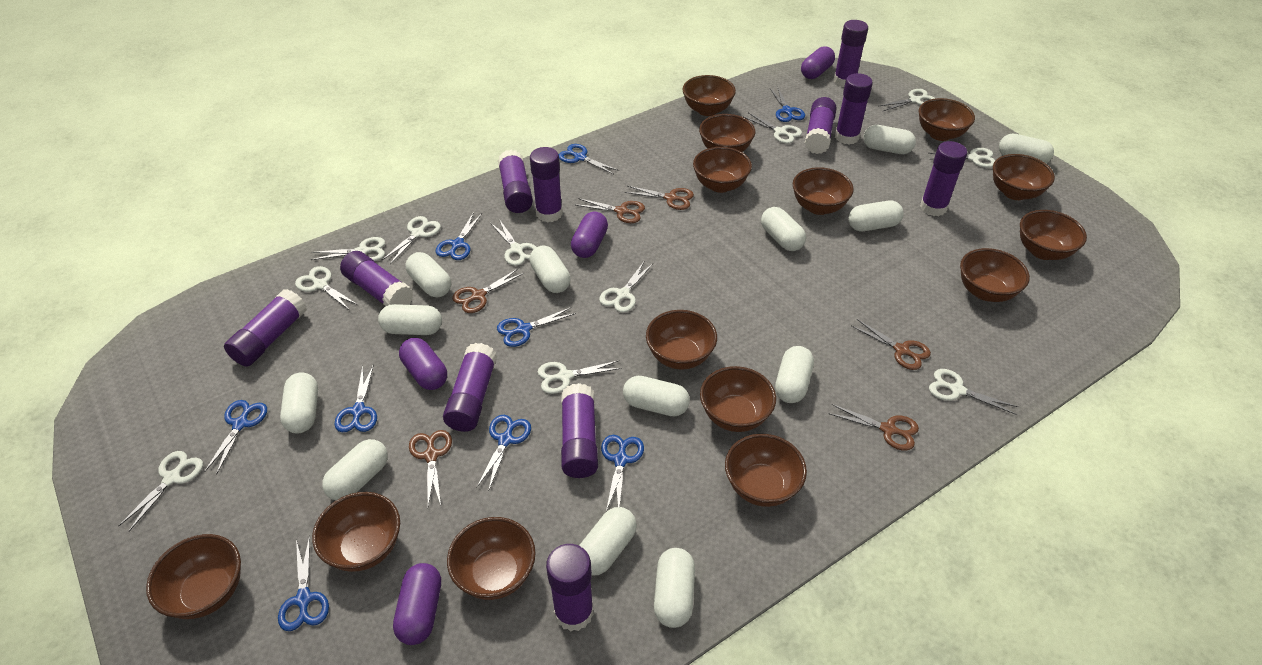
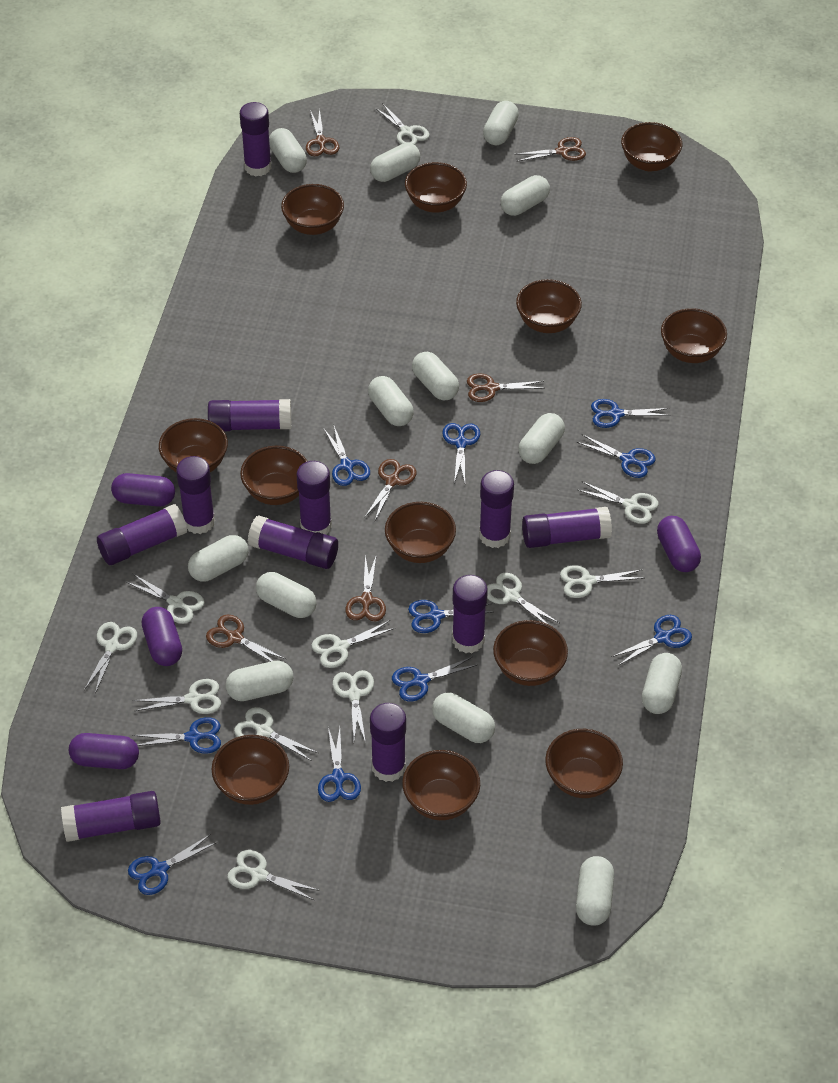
blue scissors: [204,400,267,475] [278,535,329,631] [334,364,377,432] [436,212,482,260] [477,415,531,489] [497,307,576,347] [559,144,619,174] [601,435,644,511] [770,88,805,122] = 9 -> [128,834,217,895] [132,717,221,754] [318,727,361,802] [324,426,370,486] [392,657,477,701] [408,600,493,633] [442,423,480,483] [577,434,656,478] [591,399,670,428] [611,615,692,666] = 10
brown bowl: [146,534,241,619] [312,492,400,572] [447,517,536,600] [646,310,717,370] [682,75,736,116] [693,147,752,193] [699,114,755,152] [700,366,776,432] [725,434,807,507] [792,167,854,215] [919,98,975,141] [960,248,1030,302] [993,154,1055,200] [1020,210,1087,260] = 14 -> [159,418,228,472] [211,735,289,805] [240,446,308,505] [281,184,344,235] [385,502,456,563] [402,750,480,820] [405,162,467,213] [493,620,568,686] [516,279,582,333] [545,729,623,798] [621,122,682,172] [661,308,727,363] = 12

